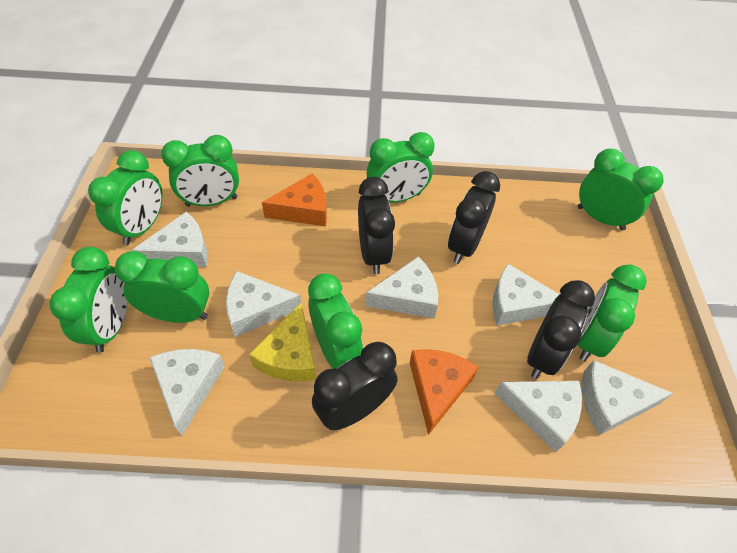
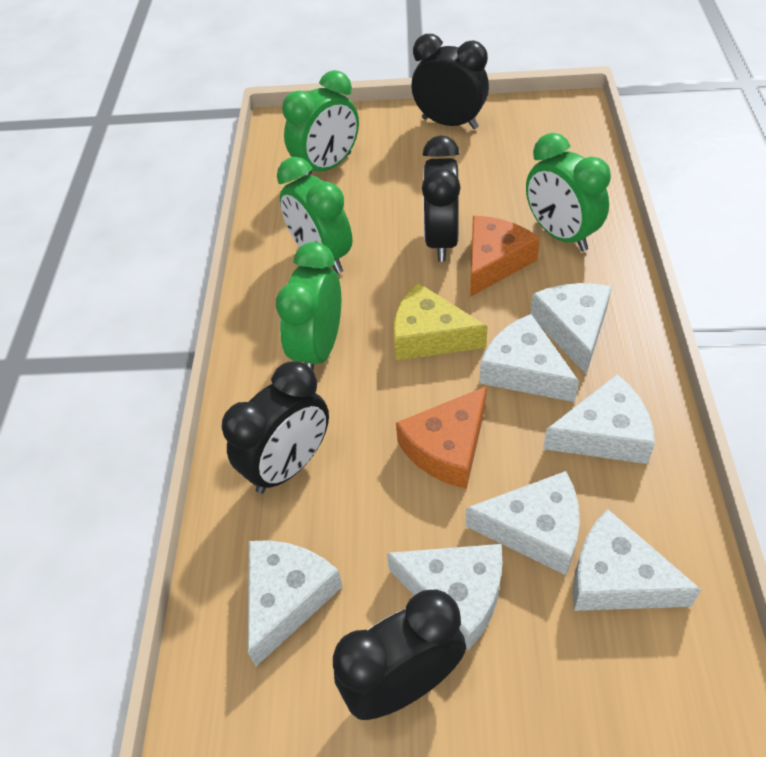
green clock: [50,247,128,353] [88,150,163,245] [115,251,209,323] [161,135,239,207] [308,273,363,368] [367,132,435,203] [578,148,663,230] [578,265,647,361] = 8 -> [276,242,341,370] [277,157,352,274] [282,70,359,176] [526,133,611,252] = 4

